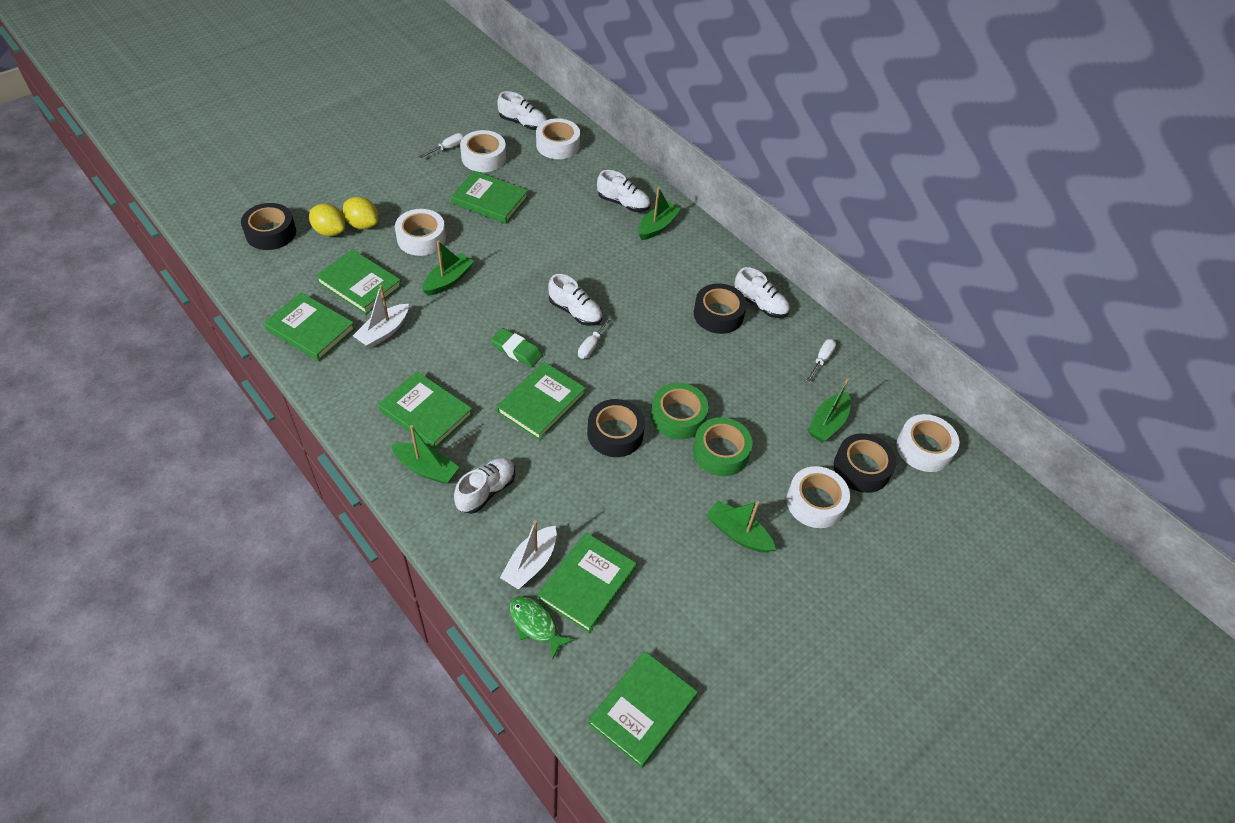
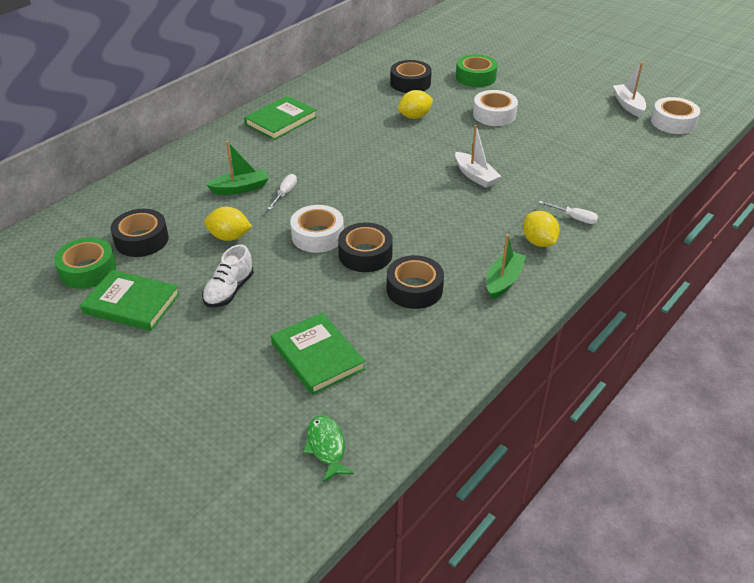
green boat: [391,425,459,484] [422,241,474,296] [638,187,681,240] [706,501,776,553] [808,378,851,442] = 5 -> [206,141,269,195] [486,234,526,299] = 2
green book: [264,292,355,361] [316,249,402,315] [378,371,473,450] [451,171,528,224] [497,362,586,441] [537,532,637,633] [588,651,698,768] = 7 -> [80,270,180,331] [244,96,317,140] [271,312,365,395] = 3
green eraser: [491,328,543,368] = 1 -> none = 0
white screwdriver: [419,133,464,158] [578,315,612,359] [806,339,836,382] = 3 -> [268,174,297,210] [539,201,598,224] = 2
white shoe: [454,458,515,514] [497,91,547,130] [548,274,602,326] [597,170,650,212] [734,267,790,318] = 5 -> [202,244,254,308] = 1
white tape: [395,209,446,256] [460,130,506,172] [536,118,580,159] [786,466,850,528] [897,414,959,472] = 5 -> [290,205,344,253] [473,90,518,126] [651,97,700,134] = 3
yellow lemon: [309,203,345,236] [343,197,378,229] = 2 -> [204,207,252,241] [398,90,433,119] [523,211,560,247] = 3

